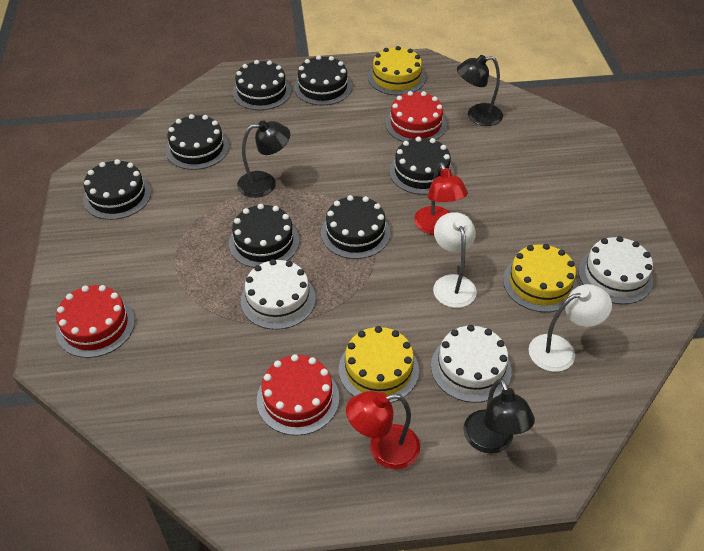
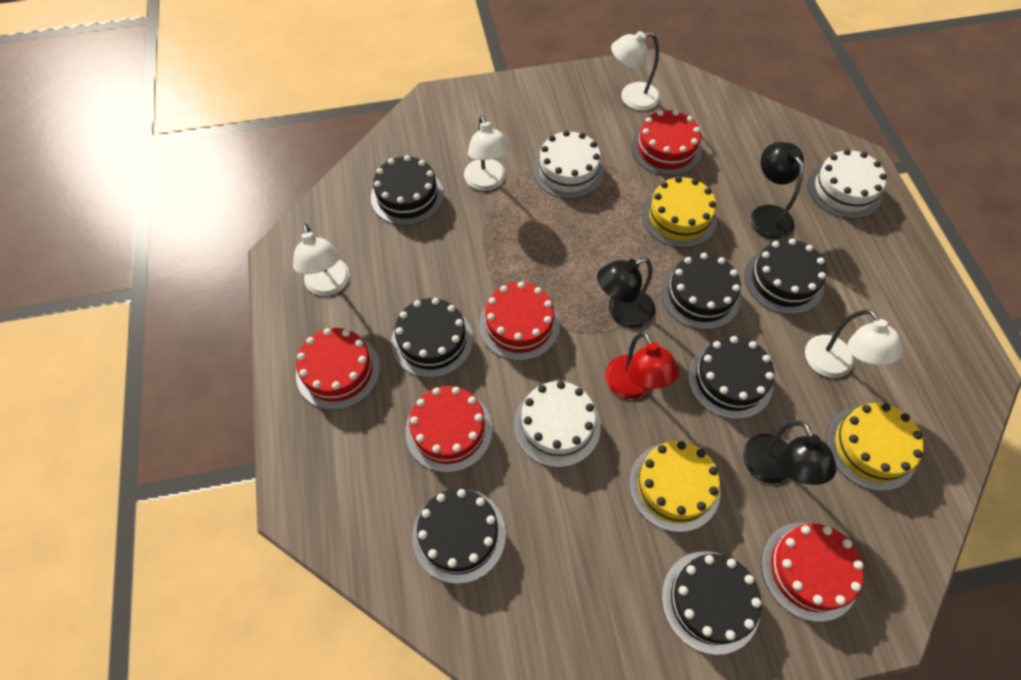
red cake: [56,285,135,358] [257,354,339,436] [386,91,447,142] = 3 -> [296,328,380,410] [405,386,493,473] [479,282,560,361] [631,110,702,176] [761,522,864,622] = 5
red lamp: [346,391,420,469] [414,162,468,235] = 2 -> [605,332,679,399] = 1
white lamp: [433,213,477,308] [529,284,612,372] = 2 -> [293,224,350,296] [464,115,510,191] [611,31,660,111] [805,309,903,378] = 4

